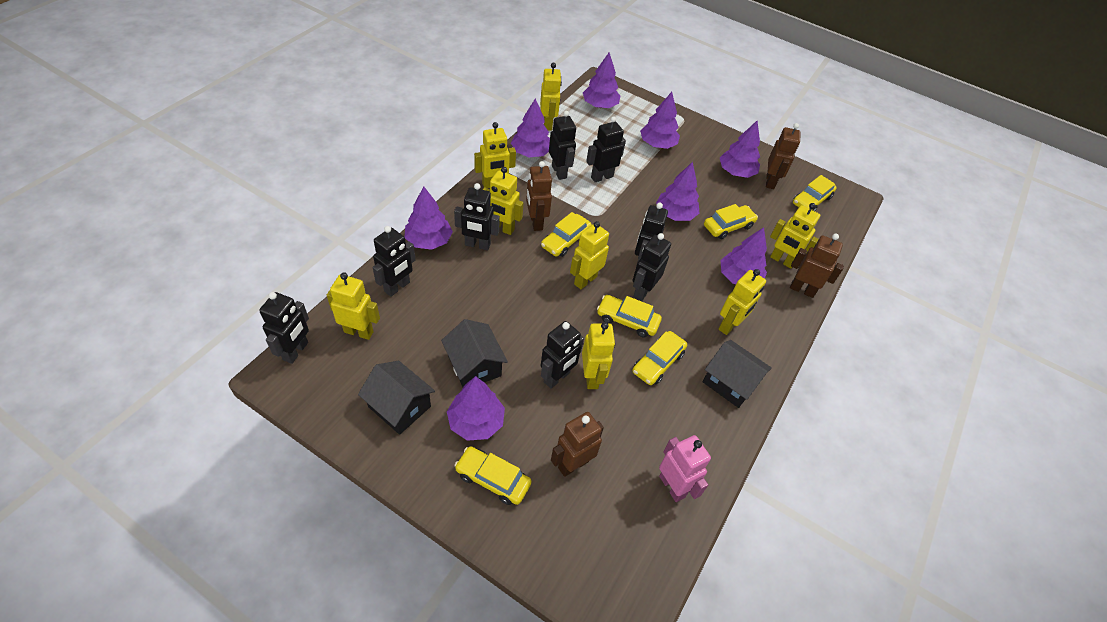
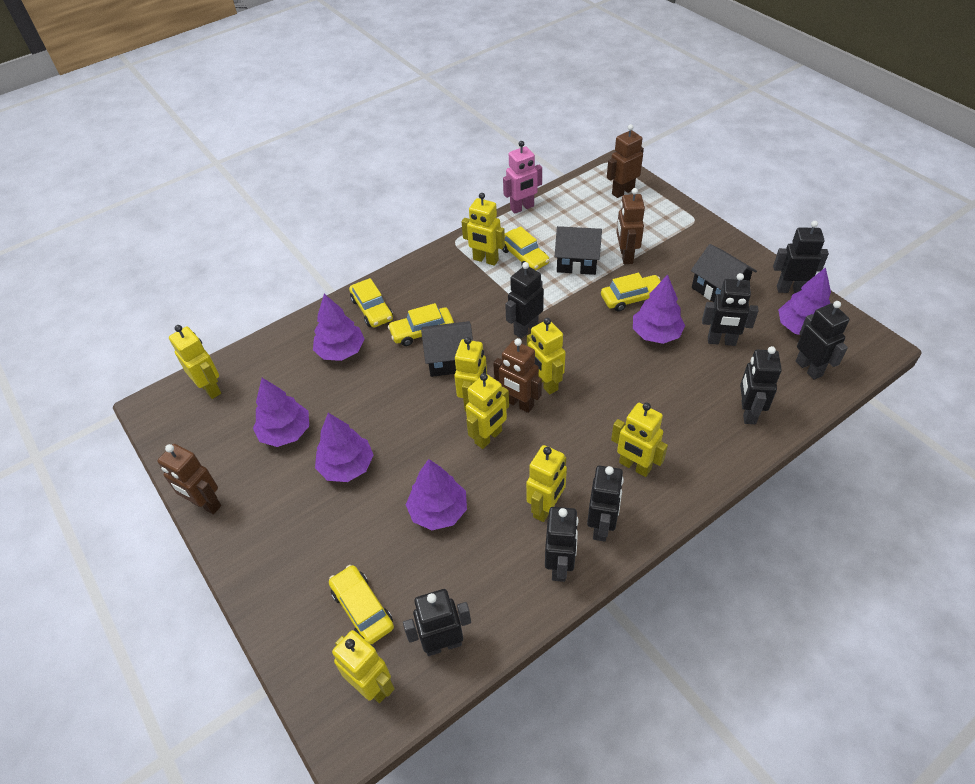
purple tree: [405,187,453,250] [447,376,505,441] [511,98,550,157] [583,52,621,108] [640,92,680,149] [656,162,700,221] [720,120,760,178] [721,227,767,284] = 8 -> [253,378,309,447] [313,294,365,361] [315,413,373,482] [406,459,467,530] [633,274,685,344] [778,267,831,335] = 6
yellow car: [454,446,532,505] [541,212,592,257] [597,295,662,337] [633,331,687,385] [704,204,758,239] [793,175,837,211] = 6 -> [329,565,394,644] [349,278,393,327] [388,303,454,346] [502,226,549,270] [601,273,661,312] = 5

